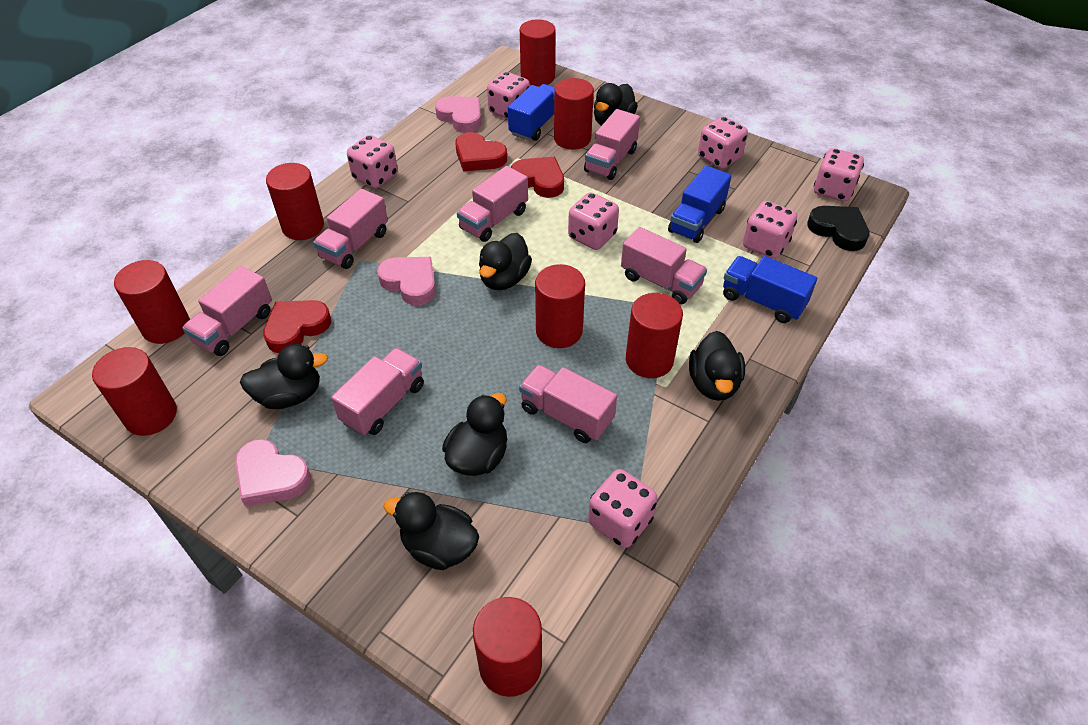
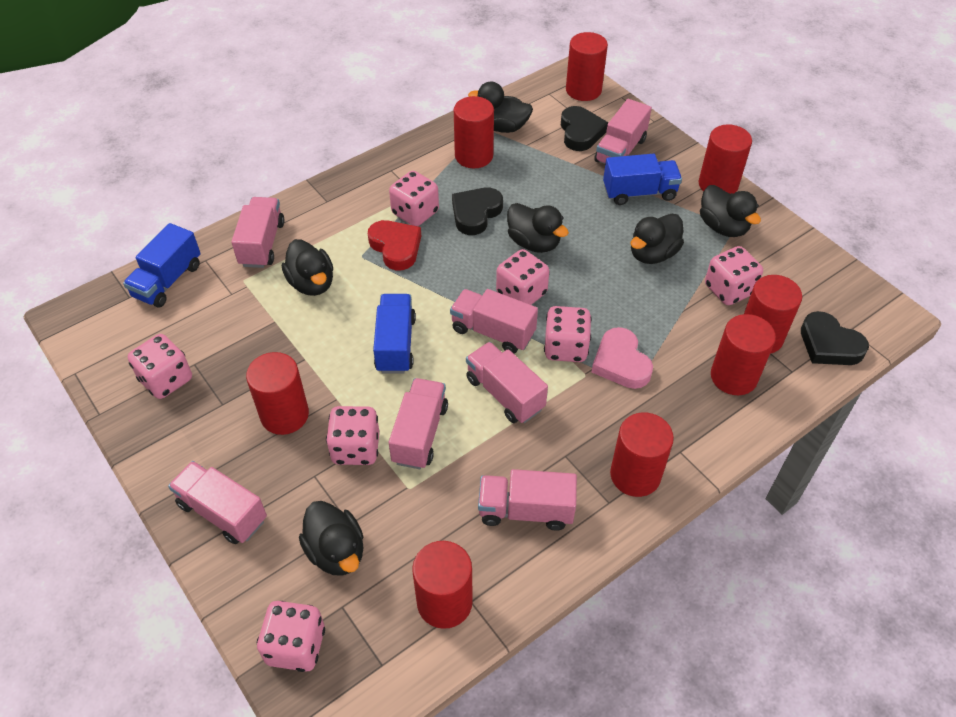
black heart: [807,206,870,251] = 1 -> [452,187,503,235] [561,106,608,151] [801,311,869,365] = 3
pink heart: [235,439,311,507] [377,257,436,305] [435,96,481,133] = 3 -> [591,327,653,389] = 1
red heart: [263,300,331,353] [455,132,507,172] [511,157,564,198] = 3 -> [368,220,421,270] = 1

